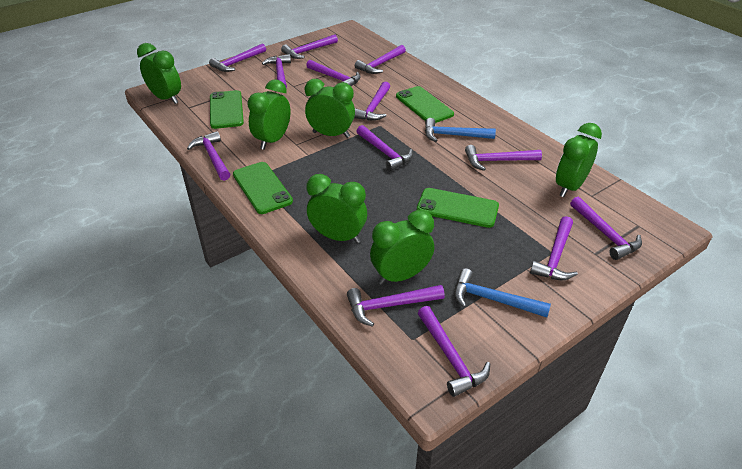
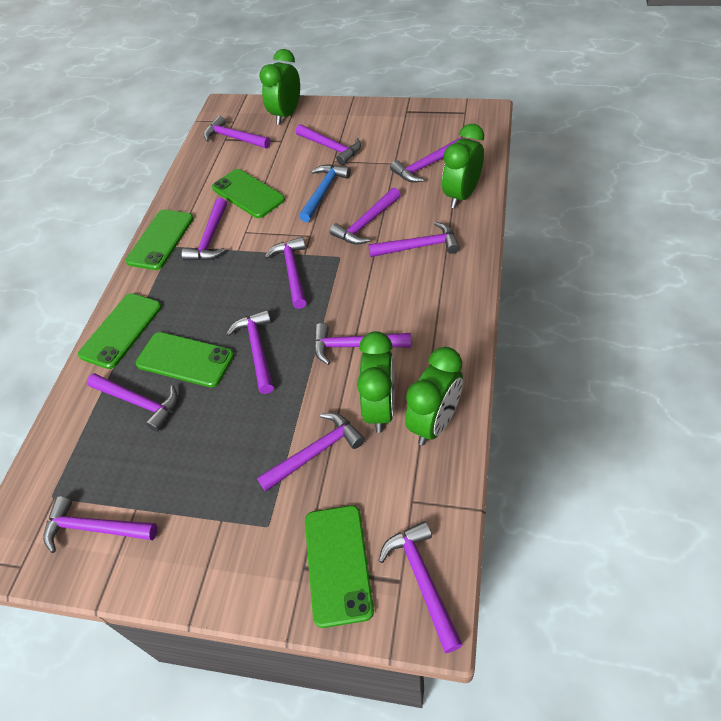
blue hammer: [425,118,496,142] [454,268,551,317] = 2 -> [299,164,351,222] = 1
green clock: [137,43,181,104] [247,79,291,150] [305,79,355,138] [307,174,367,243] [370,210,434,285] [556,123,602,197] = 6 -> [259,49,300,125] [357,331,395,433] [405,347,463,446] [442,124,484,208] = 4
green phone: [210,90,244,129] [233,162,293,214] [396,86,454,123] [417,188,499,228] = 4 -> [78,293,162,369] [126,209,193,270] [136,332,234,387] [212,169,285,218] [305,505,374,628] = 5

